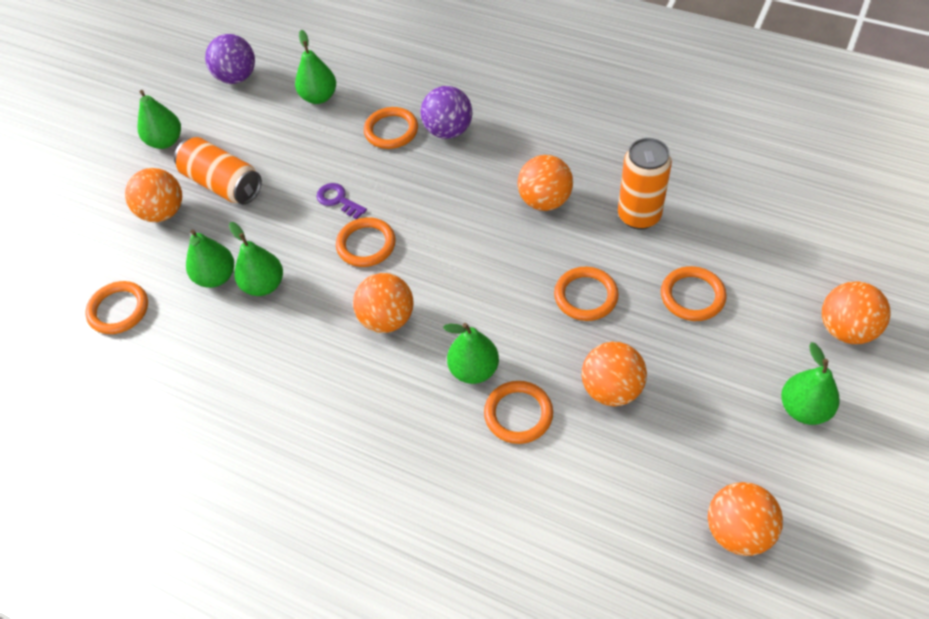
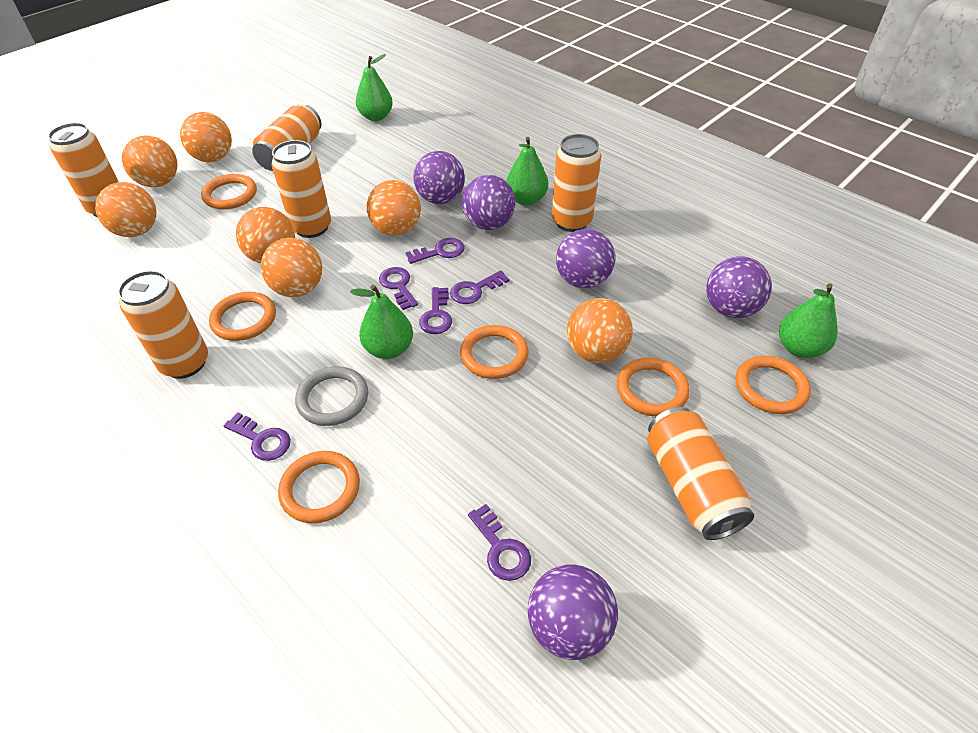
green pear: [138,90,181,149] [186,229,234,288] [229,222,283,296] [295,30,336,104] [443,323,499,384] [781,342,840,425] = 6 -> [350,285,413,359] [356,54,393,121] [506,137,548,206] [779,283,837,358] = 4
grey ring: none = 0 -> [295,366,368,426] = 1
orange ball: [125,168,182,222] [353,273,414,333] [518,155,573,211] [581,342,647,406] [708,482,783,556] [822,281,890,344] = 6 -> [95,182,156,237] [122,136,178,187] [180,112,232,162] [236,207,295,263] [261,238,322,297] [367,180,421,236] [567,298,633,363] = 7
orange can: [174,137,262,205] [618,138,672,230] = 2 -> [48,123,119,217] [118,270,208,379] [252,104,321,171] [272,140,331,238] [552,134,601,232] [647,407,754,540] = 6
purple ball: [205,34,255,84] [421,86,472,139] = 2 -> [413,151,465,204] [462,175,516,230] [528,564,618,660] [556,229,615,288] [706,257,772,318] = 5
purple key: [316,183,367,219] = 1 -> [224,412,291,461] [379,267,418,310] [406,238,465,264] [419,287,452,334] [450,270,509,304] [468,504,531,581] = 6

